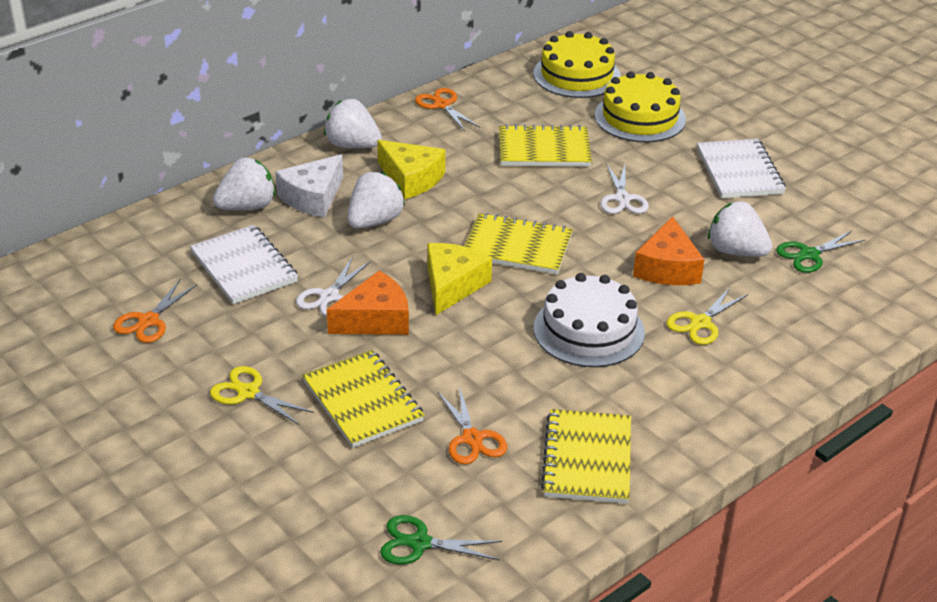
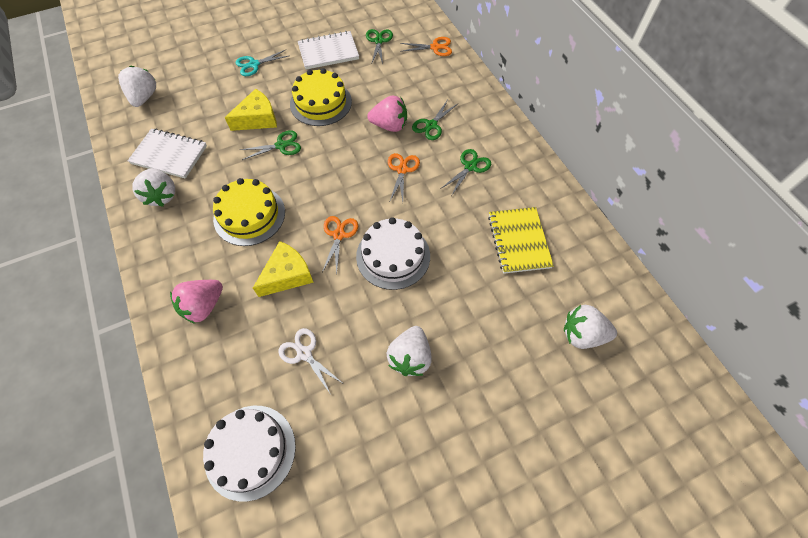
green scissors: [380,515,502,565] [776,231,866,273] = 2 -> [240,130,301,160] [366,29,393,64] [412,100,457,140] [442,149,491,196] = 4
orange cheese: [327,270,409,335] [633,216,705,285] = 2 -> none = 0
pink strawberry: none = 0 -> [170,280,223,324] [367,95,407,132] = 2
turquoise scissors: none = 0 -> [236,50,288,76] = 1
white cake: [534,273,645,367] = 1 -> [203,406,296,502] [356,217,430,290] = 2
white cheese: [275,154,343,218] = 1 -> none = 0
white scissors: [296,257,371,317] [600,163,649,214] = 2 -> [278,328,344,393] = 1
yellow notebook: [302,350,424,448] [464,213,573,274] [499,124,592,167] [541,409,631,504] = 4 -> [488,207,554,274] = 1
yellow scissors: [210,366,314,425] [667,286,748,345] = 2 -> none = 0

